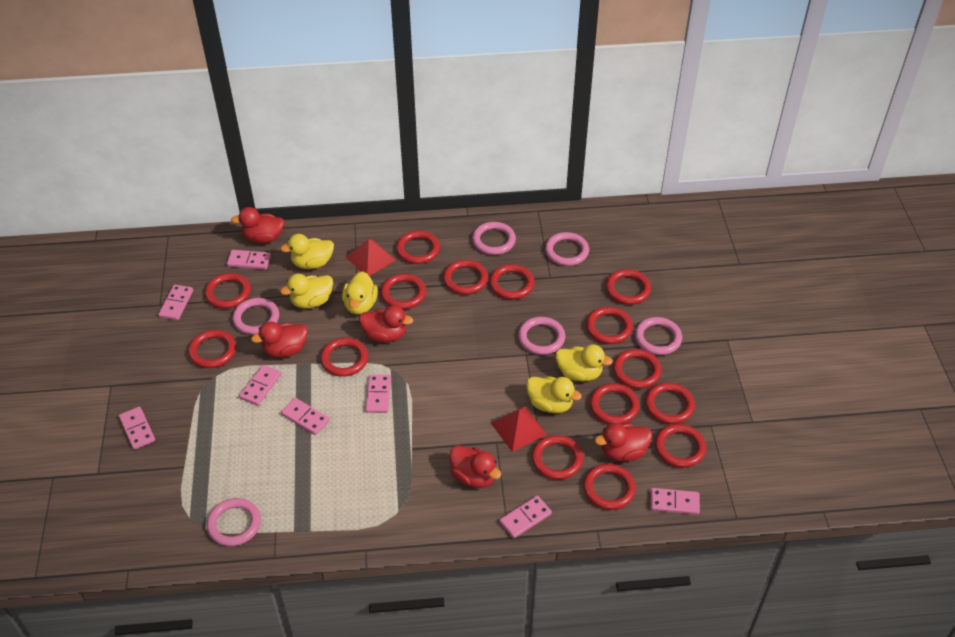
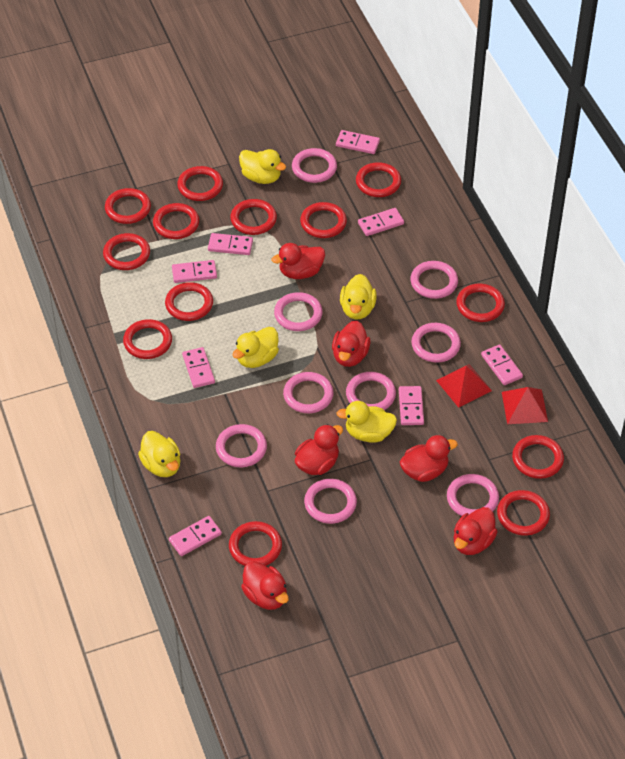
pink ring: [207,498,261,546] [232,298,279,335] [472,222,516,255] [518,317,565,355] [545,232,589,266] [635,317,682,355] = 6 -> [216,424,267,467] [274,292,322,331] [283,372,333,413] [292,148,337,183] [304,479,357,524] [346,372,396,410] [410,261,458,299] [412,323,461,363] [447,474,499,516] = 9
red duck: [231,207,284,243] [251,321,308,358] [359,305,413,342] [449,445,502,488] [595,423,652,461] = 5 -> [241,561,289,610] [272,243,325,279] [294,424,343,475] [332,320,370,367] [400,435,458,482] [454,507,498,555] = 6
red ring: [188,330,236,368] [205,273,251,309] [320,337,368,377] [381,274,426,309] [396,231,440,264] [443,260,488,295] [489,264,535,300] [532,435,583,480] [583,464,636,510] [586,307,633,344] [590,383,639,425] [606,269,651,305] [613,349,662,389] [645,382,695,424] [655,424,706,468] = 15 -> [103,233,150,270] [105,188,151,224] [123,319,172,359] [153,203,199,239] [165,282,213,321] [177,166,223,201] [229,521,282,566] [230,199,277,235] [300,202,347,238] [356,162,401,197] [456,284,505,322] [497,490,550,536] [512,435,564,479] = 13

